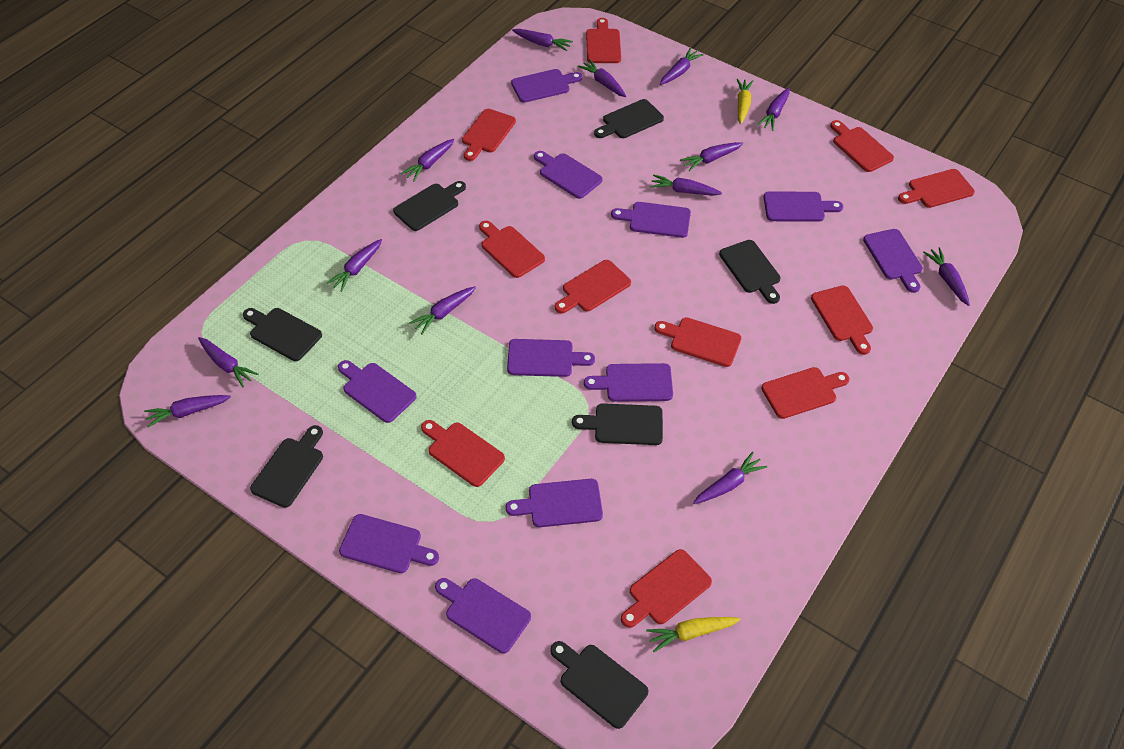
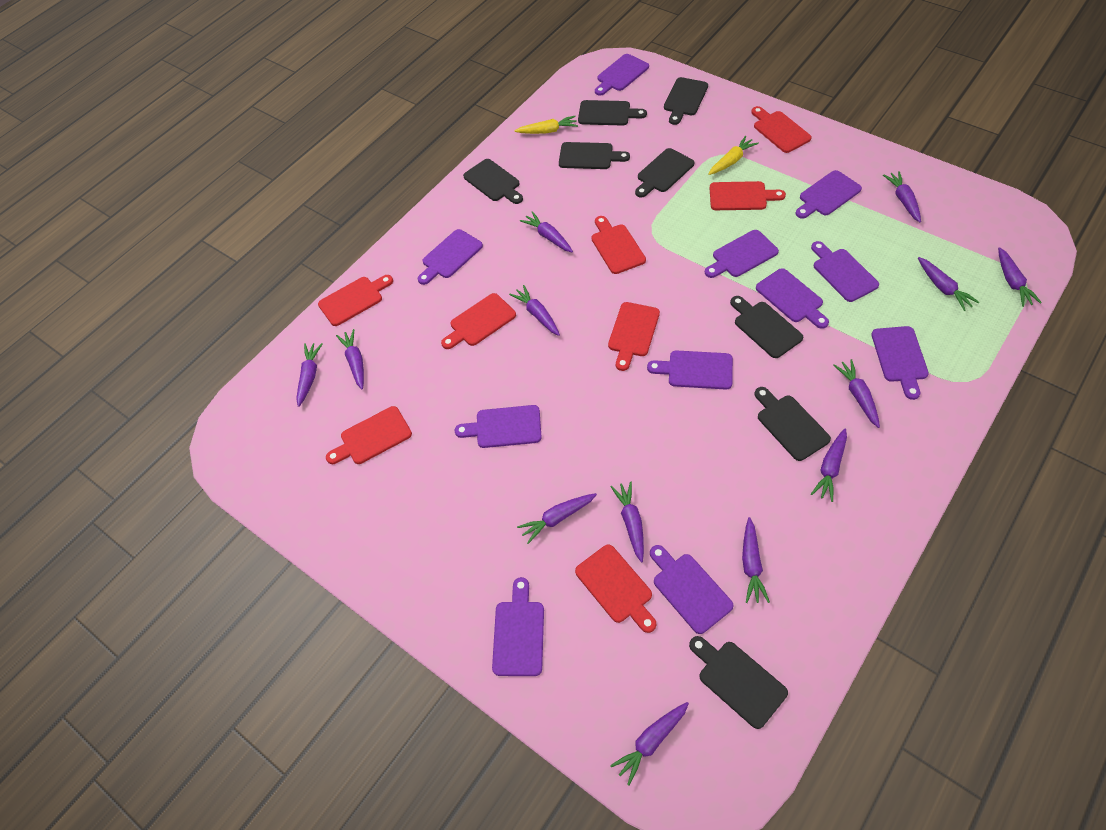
black cutting board: [243,308,322,361] [250,425,323,508] [393,181,466,231] [550,641,648,729] [572,403,663,445] [594,99,664,138] [719,240,781,304] = 7 -> [463,159,523,204] [559,142,630,169] [578,100,647,126] [635,148,694,198] [664,77,708,125] [689,636,788,729] [730,296,803,358] [754,387,831,461] = 8
red cutting board: [421,420,505,487] [462,109,516,161] [479,221,545,278] [555,260,631,313] [586,18,621,63] [621,549,712,628] [654,317,741,367] [762,367,849,419] [811,285,873,355] [830,120,894,172] [898,169,975,208] = 11 -> [318,275,393,326] [326,406,412,464] [441,293,516,349] [575,544,656,633] [591,216,646,274] [608,302,660,371] [710,181,786,210] [751,106,812,153] = 8

